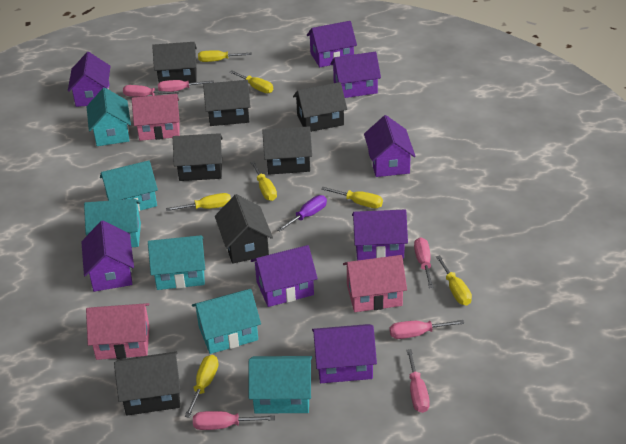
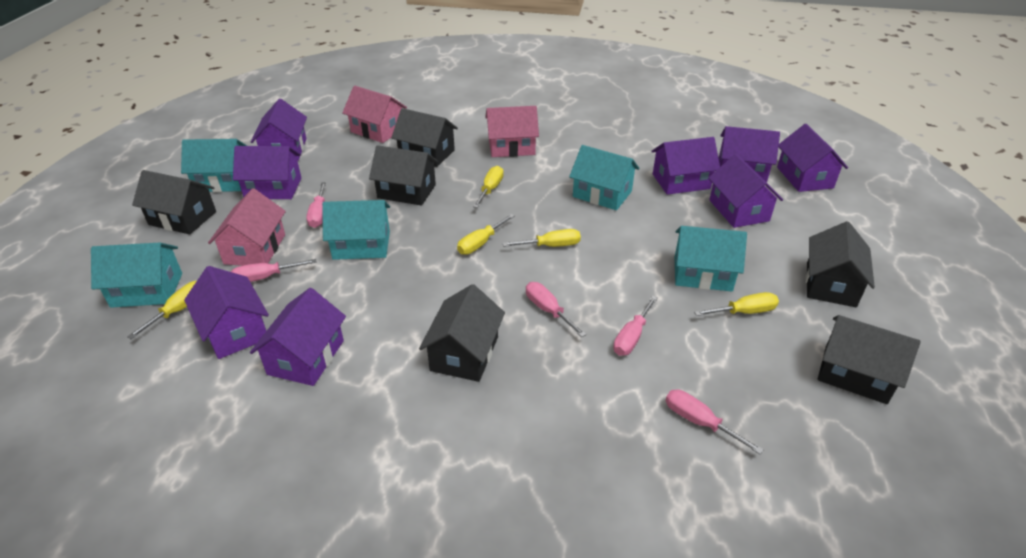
black house: [114,352,181,416] [152,42,197,83] [173,133,223,181] [203,80,251,126] [215,194,273,264] [262,126,312,175] [293,82,347,132] = 7 -> [132,170,216,234] [369,145,438,206] [391,108,458,167] [419,284,505,382] [806,221,875,307] [818,315,921,404] = 6
pink screwdriver: [123,85,179,97] [158,80,214,92] [193,411,275,430] [390,320,464,339] [407,349,430,413] [414,237,434,288] = 6 -> [231,259,317,282] [306,182,326,228] [526,282,586,337] [613,296,658,356] [665,389,764,454] = 5
purple screwdriver: [277,195,327,232] = 1 -> none = 0
turquoise house: [84,199,141,247] [87,87,131,146] [100,160,158,211] [148,235,205,290] [192,289,261,354] [249,356,312,413] = 6 -> [91,242,182,308] [181,139,247,192] [322,200,390,260] [569,145,639,210] [675,226,747,292] = 5
yellow screwdriver: [166,193,231,211] [185,355,219,418] [198,50,252,62] [230,71,273,93] [250,161,277,201] [321,187,383,208] [436,255,472,305] = 7 -> [127,281,197,339] [457,214,514,255] [473,166,504,208] [503,229,581,247] [694,292,779,316] = 5

